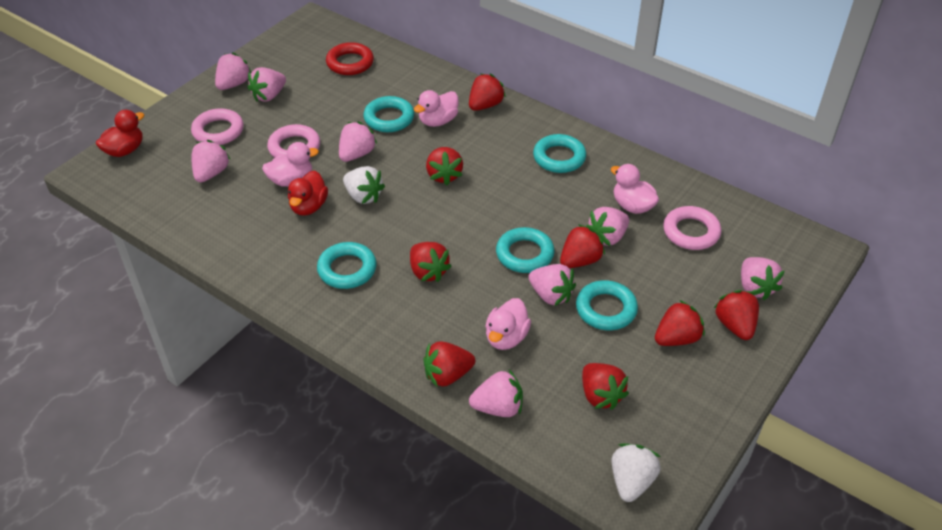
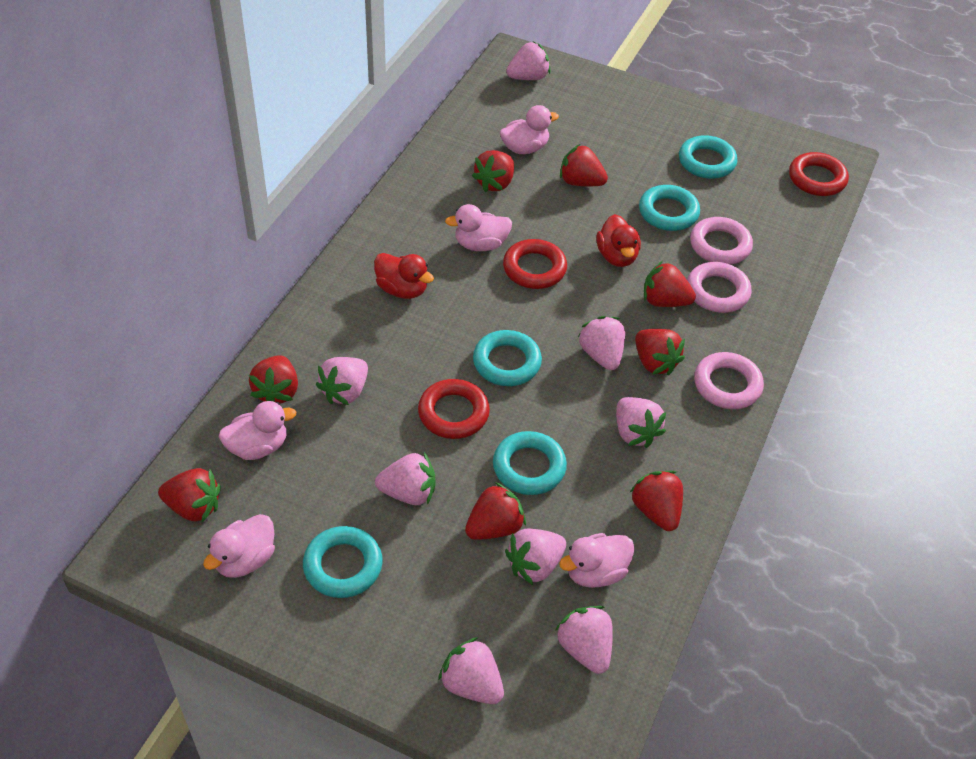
pink duck: [262,142,319,187] [414,90,459,127] [485,298,531,350] [611,164,659,214] = 4 -> [203,514,275,578] [219,401,296,460] [445,204,512,251] [500,105,559,154] [559,533,635,588] = 5
red ring: [326,42,374,75] = 1 -> [418,379,490,439] [503,239,567,289] [789,152,849,196] = 3
white strawberry: [343,166,385,204] [612,444,661,502] = 2 -> none = 0

